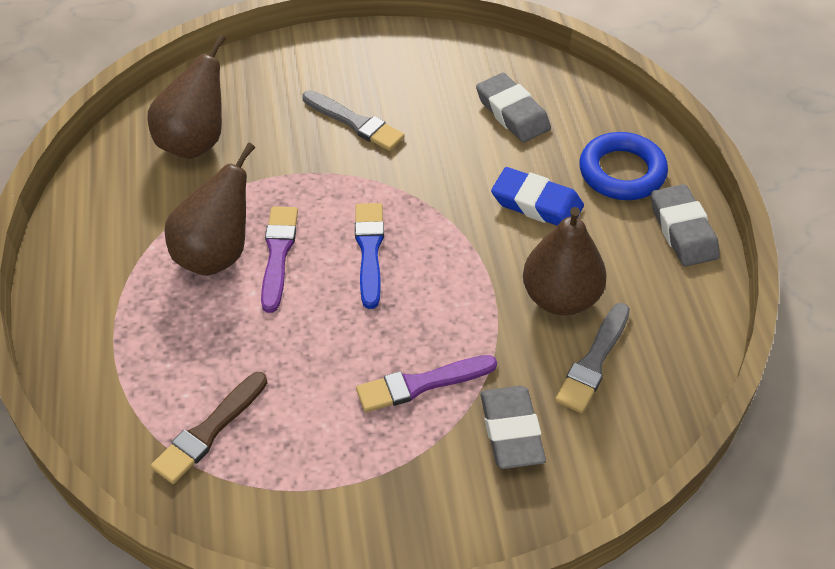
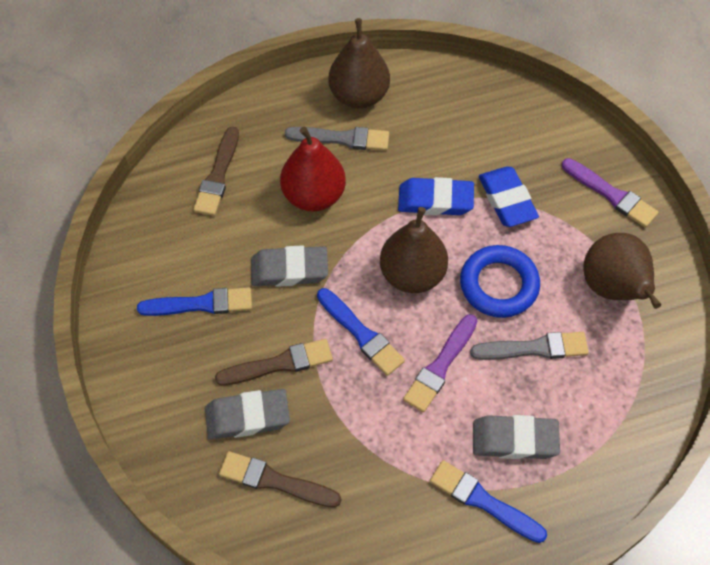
blue brush: [355,203,384,309] = 1 -> [137,287,252,316] [317,288,405,376] [430,460,547,543] = 3
blue eraser: [491,167,584,226] = 1 -> [398,177,474,215] [479,167,539,227] = 2
brown brush: [151,372,268,484] = 1 -> [193,127,239,216] [215,339,333,386] [219,451,341,508] = 3
red pear: none = 0 -> [280,127,346,212] = 1

